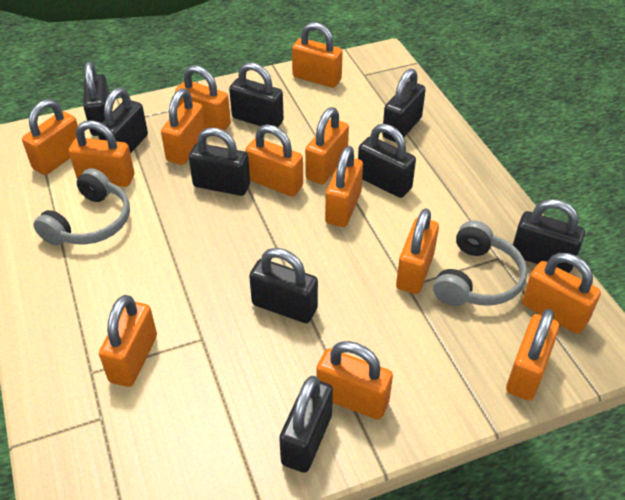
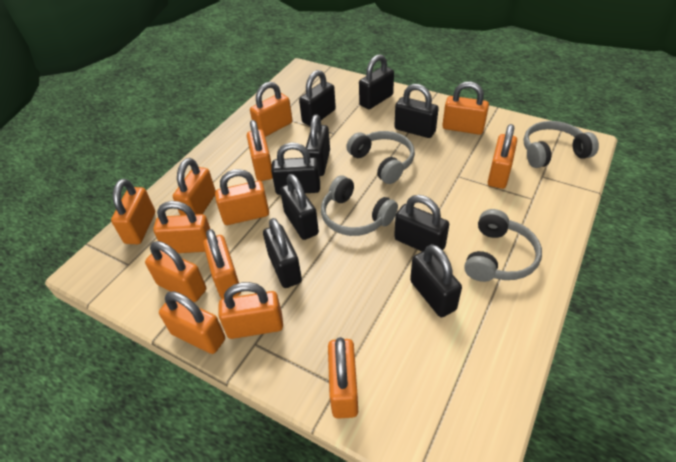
grey headphones: [33,168,130,245] [433,221,527,306] = 2 -> [321,175,398,236] [346,131,415,184] [464,209,542,282] [524,121,599,168] = 4

